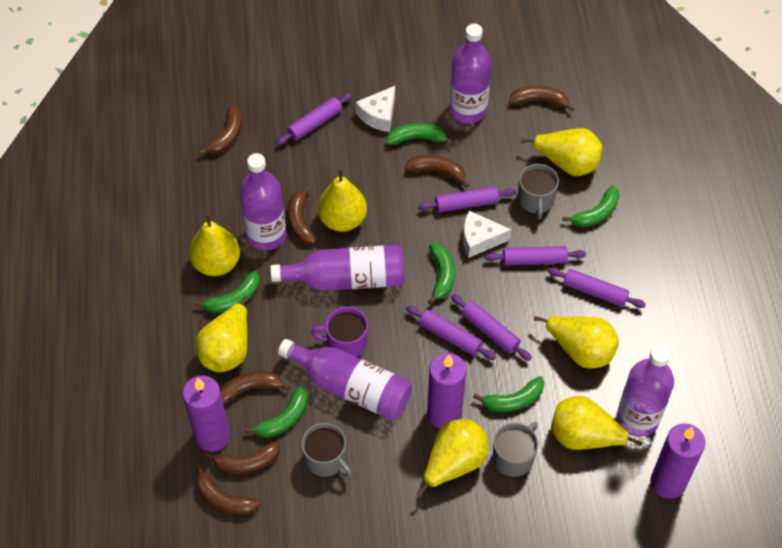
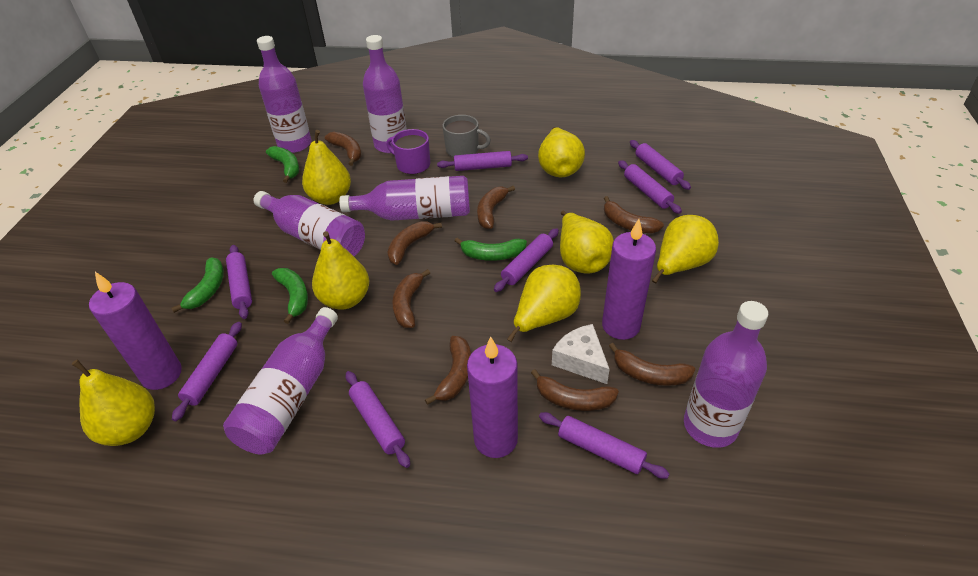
brown banana: [196,465,260,515] [199,106,242,155] [204,441,280,474] [220,371,291,404] [288,185,316,244] [405,155,469,188] [509,86,574,112] = 7 -> [325,132,361,166] [387,221,442,265] [392,269,430,328] [425,336,471,405] [477,186,515,229] [531,369,619,411] [604,196,664,233] [609,343,695,386] = 8
green banana: [195,271,260,314] [245,386,308,438] [386,123,453,146] [428,243,455,304] [473,376,545,412] [562,185,620,227] = 6 -> [171,258,224,313] [266,146,299,183] [272,268,308,324] [455,238,527,261] = 4
grey mug: [301,423,352,477] [493,422,538,477] [518,164,559,219] = 3 -> [443,115,491,157] = 1
purple bottle: [239,153,286,251] [270,245,404,291] [278,339,412,421] [449,24,491,123] [617,345,674,437] = 5 -> [223,307,338,454] [254,191,365,256] [257,36,312,153] [339,176,470,221] [363,35,407,153] [684,301,769,448] = 6
purple rolling pin: [276,93,353,145] [406,306,496,360] [418,186,515,212] [451,294,532,361] [485,246,586,265] [547,268,646,308] = 6 -> [172,322,242,421] [226,245,252,319] [346,371,410,468] [437,151,528,171] [494,228,559,292] [539,412,670,479] [618,160,682,214] [630,140,691,190] = 8
white cheese: [356,86,395,132] [463,211,511,258] = 2 -> [552,324,610,384] = 1

